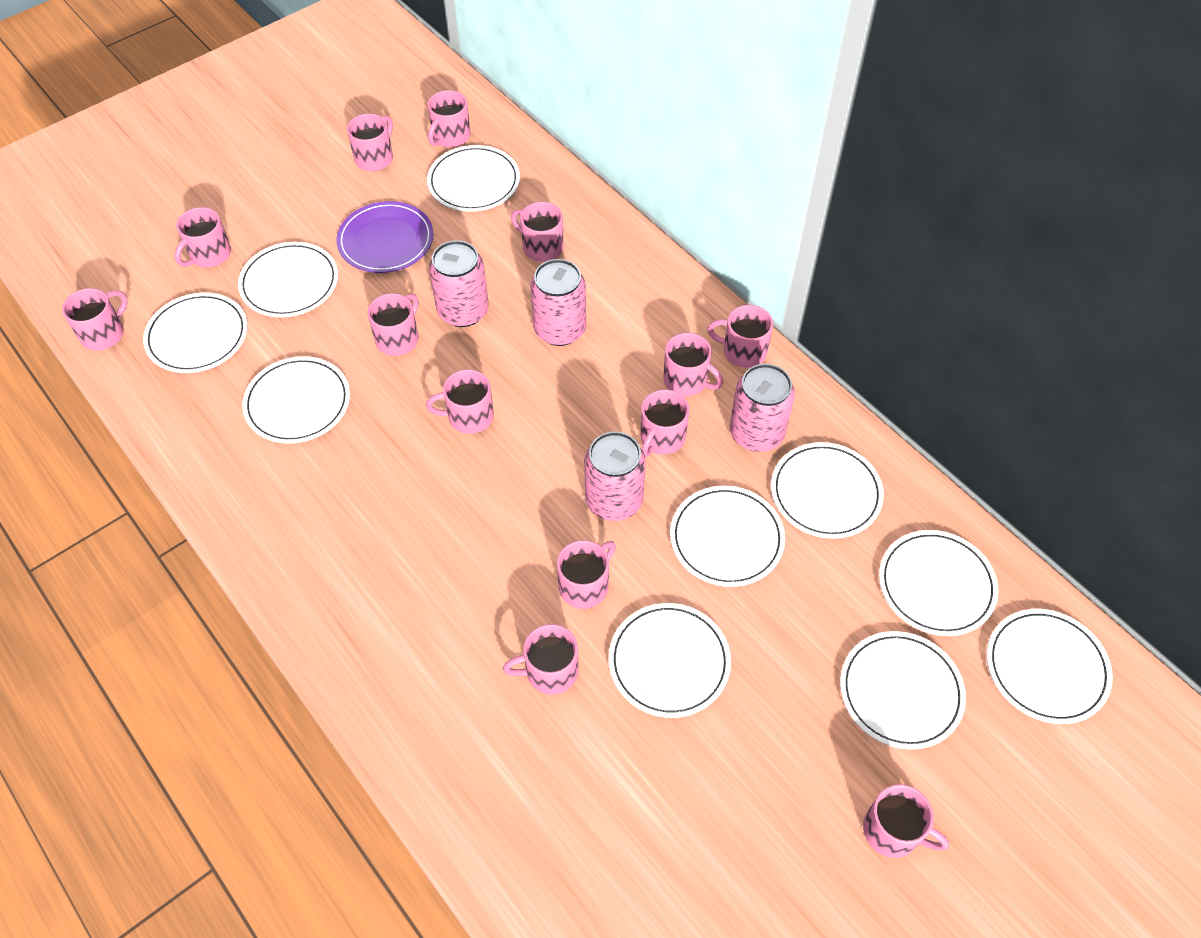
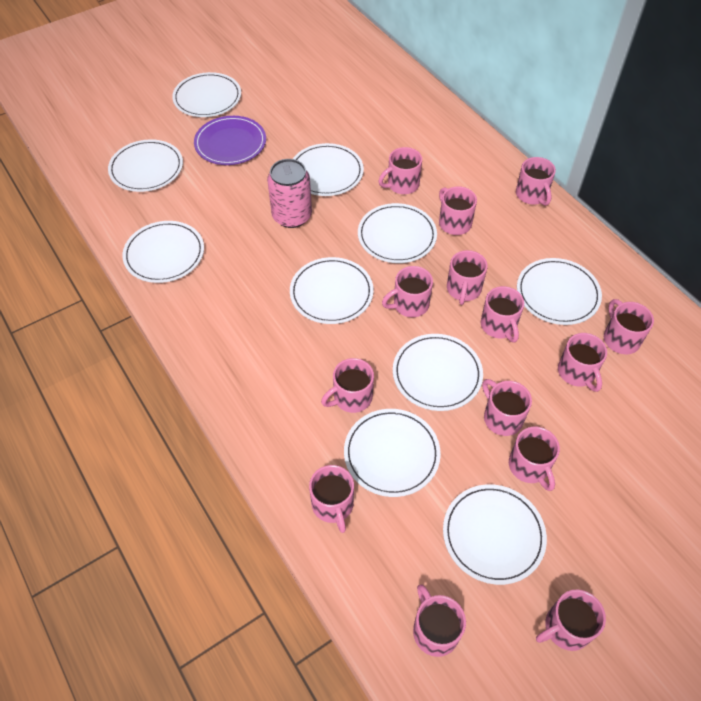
pink can: [429,240,489,327] [530,259,586,346] [584,431,646,521] [730,364,795,452] = 4 -> [267,159,312,228] = 1
pink mug: [62,288,128,351] [175,207,231,267] [347,113,393,171] [367,293,419,356] [426,369,494,434] [428,90,471,147] [503,624,578,695] [511,202,564,262] [557,540,616,609] [640,389,689,457] [664,333,723,396] [707,305,773,368] [863,784,949,858] = 13 -> [309,465,354,533] [321,358,374,413] [378,147,422,194] [382,266,433,317] [413,584,466,657] [439,186,477,235] [447,250,488,305] [481,286,524,343] [482,379,532,436] [509,427,560,491] [516,157,556,206] [536,589,606,651] [558,333,607,392] [604,299,654,354] = 14

